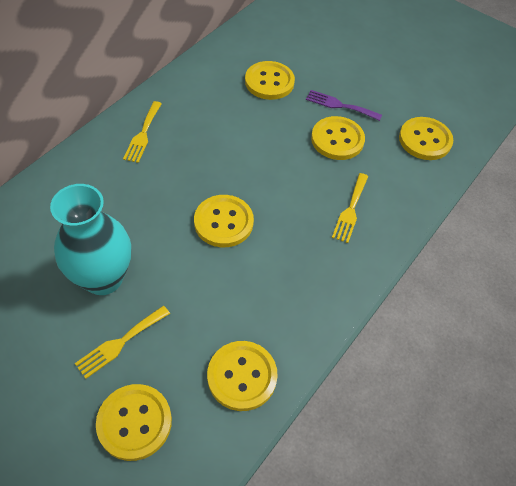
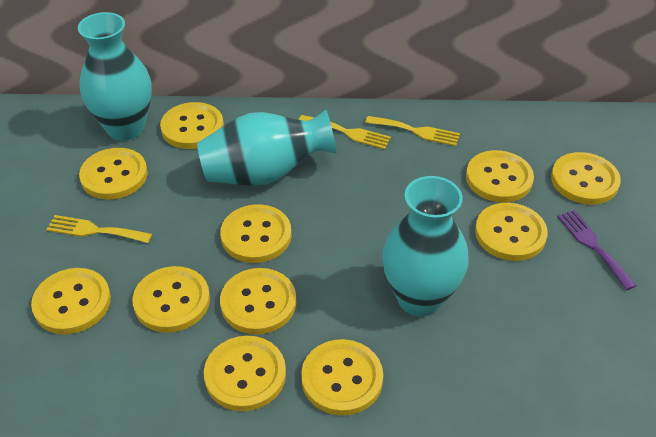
turquoise vase: [50,184,131,295] = 1 -> [78,12,152,141] [197,109,337,186] [382,176,469,316] = 3
yellow button: [96,384,172,461] [194,195,254,247] [207,341,278,411] [245,61,295,100] [311,116,365,160] [399,117,453,160] = 6 -> [31,268,111,334] [79,148,148,200] [132,266,210,333] [160,102,224,149] [204,336,286,411] [220,204,292,263] [220,268,296,335] [301,339,383,416] [466,150,534,202] [475,203,548,261] [551,152,621,205] = 11

